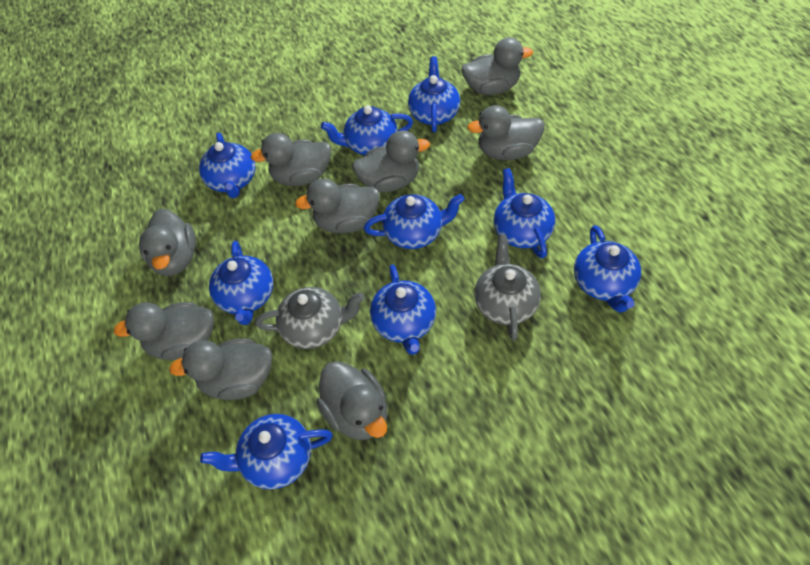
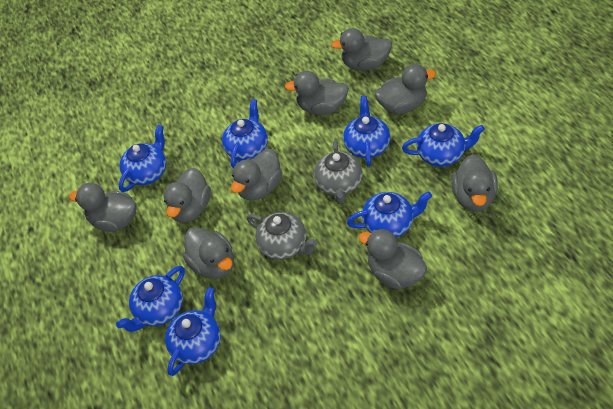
blue teapot: [199,133,256,198] [200,414,333,490] [209,241,273,325] [321,106,413,155] [364,194,464,249] [370,264,436,355] [408,56,460,132] [493,168,555,259] [574,225,641,313] = 9 -> [116,266,185,332] [119,125,166,192] [165,287,221,376] [222,99,268,168] [343,96,390,167] [347,191,432,237] [402,123,485,167] = 7

